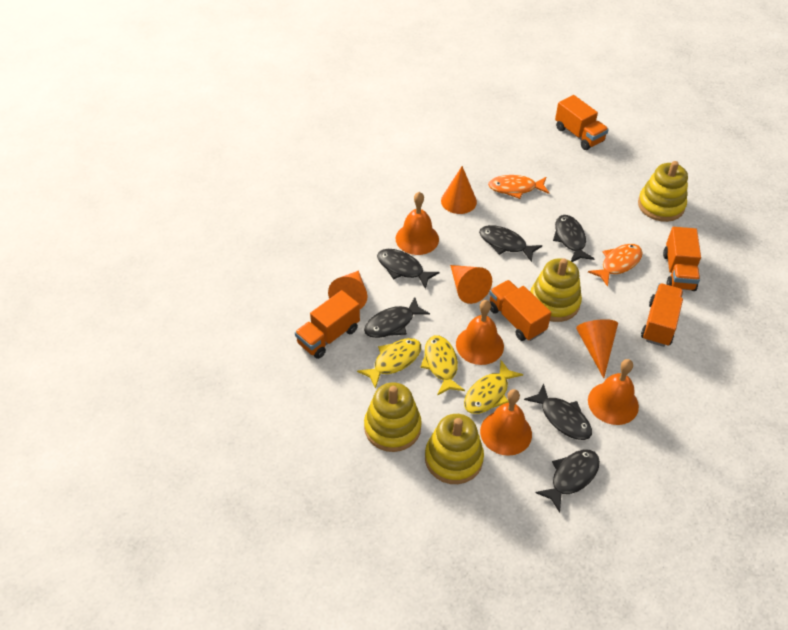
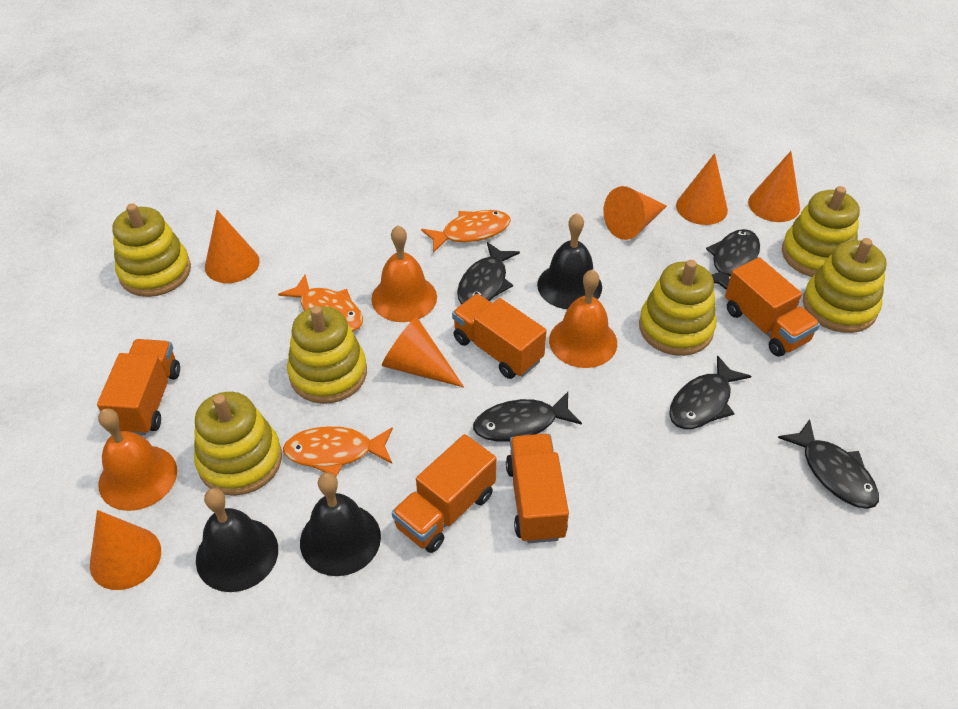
black bell: none = 0 -> [196,488,278,592] [300,472,381,576] [537,213,602,309] = 3
black fish: [364,297,430,338] [377,249,440,289] [479,225,542,262] [524,383,592,440] [535,450,600,512] [553,215,594,262] = 6 -> [457,242,520,304] [473,392,582,442] [669,355,751,429] [706,229,760,290] [778,419,879,509] = 5
orange bell: [396,192,439,255] [456,300,504,365] [480,389,532,456] [588,359,639,425] = 4 -> [98,408,177,511] [371,226,437,322] [549,269,617,368] = 3
orange cone: [328,271,367,309] [441,166,477,214] [450,265,492,304] [576,319,618,378] = 4 -> [90,510,161,590] [205,210,260,283] [382,317,464,387] [603,186,667,240] [676,153,728,225] [748,151,800,222] = 6
orange fish: [488,175,549,199] [588,244,643,287] = 2 -> [278,275,363,332] [283,426,393,477] [421,210,511,253] = 3
yellow fish: [357,338,421,389] [420,335,465,396] [464,360,523,414] = 3 -> none = 0
yellow stacking toy: [364,382,422,452] [425,414,484,484] [530,258,582,322] [638,161,688,222] = 4 -> [112,203,191,297] [194,392,282,496] [287,306,367,404] [639,260,717,356] [782,186,860,277] [803,238,886,333] = 6

